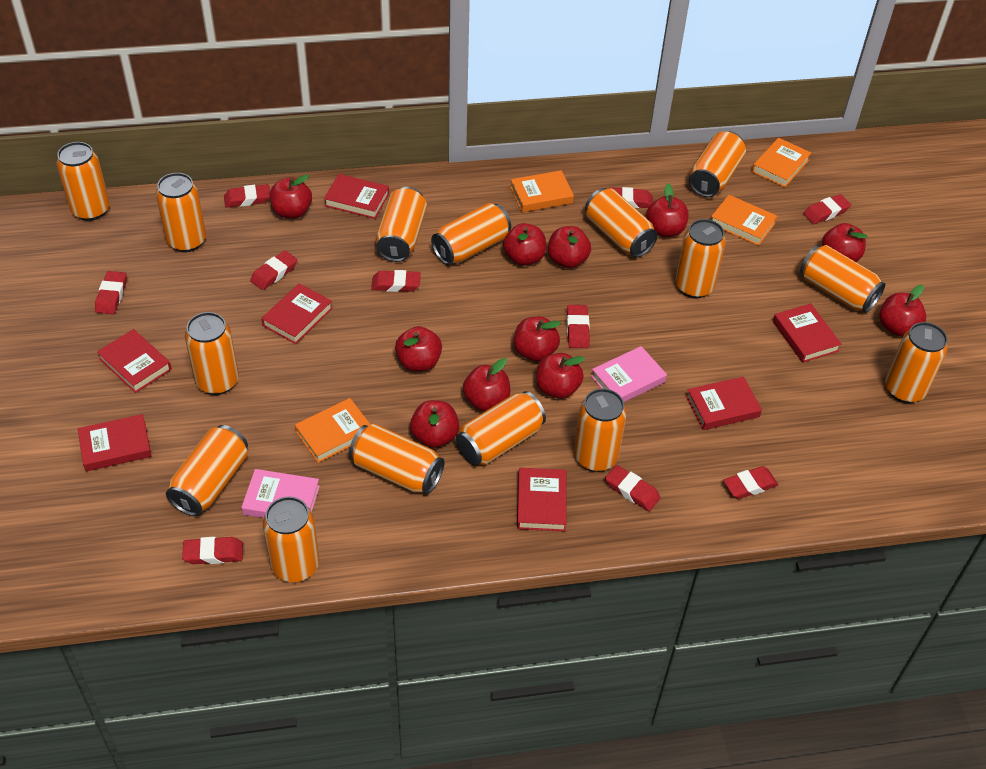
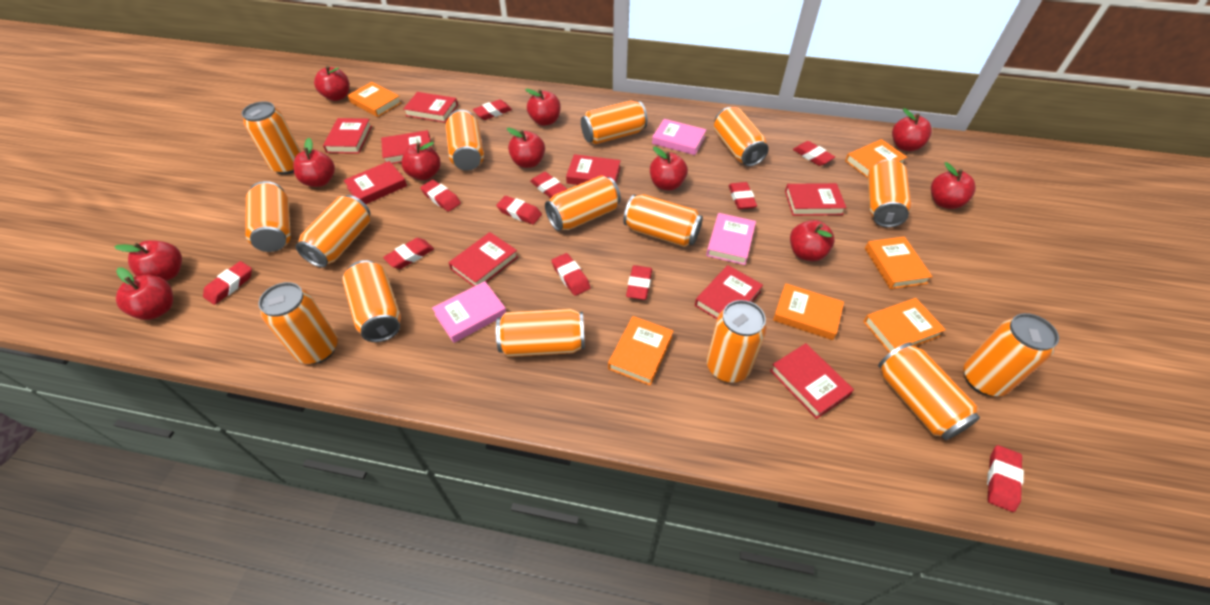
orange book: [295,398,371,463] [511,170,574,212] [711,195,777,246] [752,138,811,187] = 4 -> [347,82,401,117] [608,316,674,385] [773,283,844,340] [845,139,907,178] [863,298,946,353] [865,236,933,289] = 6
pink book: [241,469,320,518] [591,346,667,402] = 2 -> [432,281,506,343] [652,119,706,155] [706,213,756,265] = 3
red book: [78,414,151,471] [97,329,172,393] [261,283,333,344] [324,174,389,219] [517,468,566,531] [686,377,762,430] [773,303,842,363] = 7 -> [323,118,372,154] [344,161,407,204] [381,130,431,164] [403,92,458,123] [449,232,518,286] [566,154,621,185] [695,265,763,319] [770,343,854,419] [785,183,846,216] = 9
red eraser: [95,271,127,314] [182,537,243,564] [224,184,270,208] [250,251,297,290] [371,270,421,292] [567,305,590,348] [605,465,661,511] [609,187,653,208] [723,466,778,499] [803,194,851,224] = 10 -> [203,261,252,305] [383,238,434,269] [420,180,461,212] [473,100,512,120] [496,196,542,225] [530,172,567,198] [551,253,591,296] [626,265,652,300] [729,182,757,209] [793,141,835,166] [987,445,1024,512] = 11

